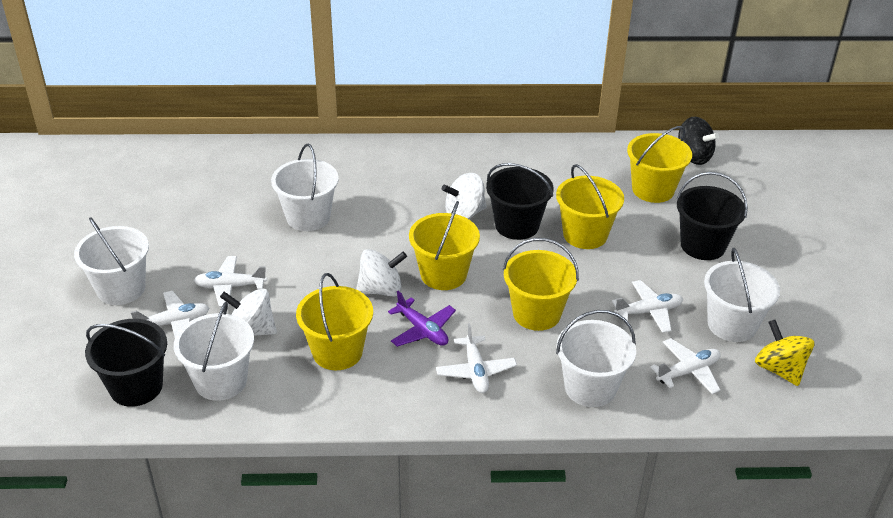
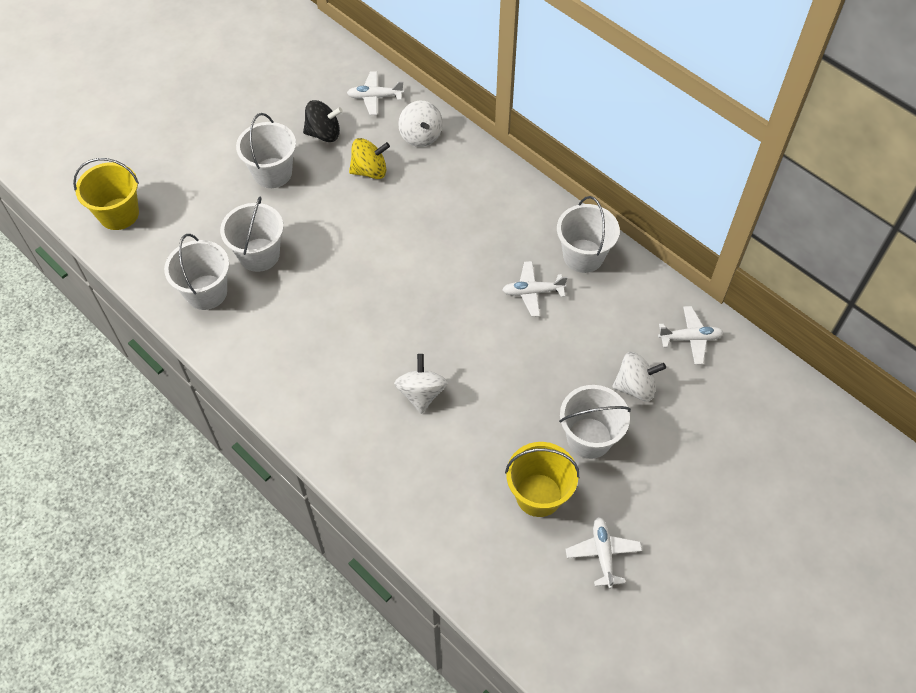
black bucket: [85,319,167,407] [486,163,554,240] [677,172,748,260] = 3 -> none = 0
purple plane: [388,291,456,347] = 1 -> none = 0
white plane: [130,291,209,337] [194,256,267,307] [436,323,517,393] [612,280,683,333] [650,338,721,394] = 5 -> [347,71,404,115] [502,261,568,317] [566,517,642,589] [658,306,724,365] = 4
yellow bucket: [296,273,373,370] [409,201,480,290] [503,238,579,331] [556,164,624,249] [627,126,692,203] = 5 -> [73,158,139,230] [505,442,580,517] = 2

